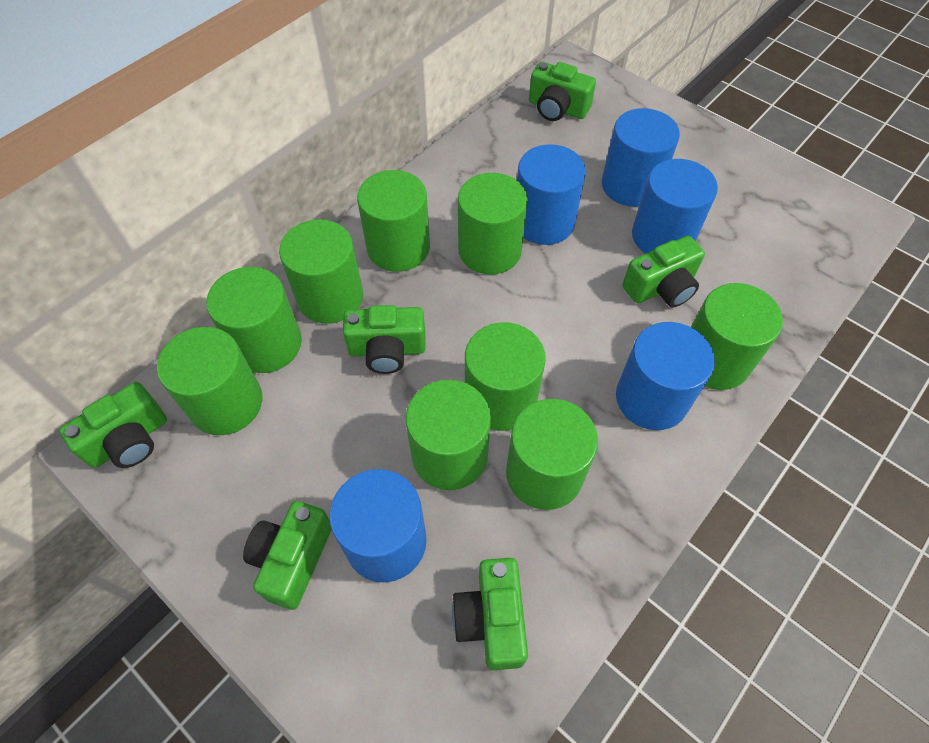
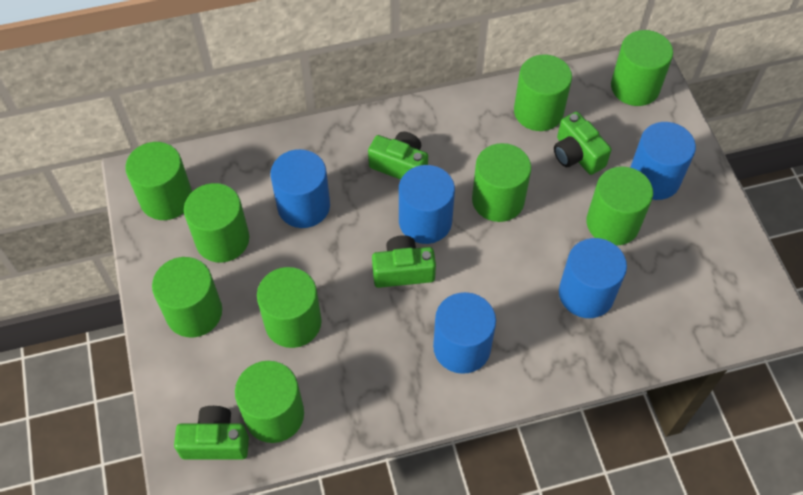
green camera: [59,382,167,468] [243,501,331,610] [343,305,426,374] [452,558,528,670] [529,62,596,121] [623,236,705,308] = 6 -> [174,406,249,459] [368,131,428,180] [372,235,436,288] [554,112,611,175] = 4

